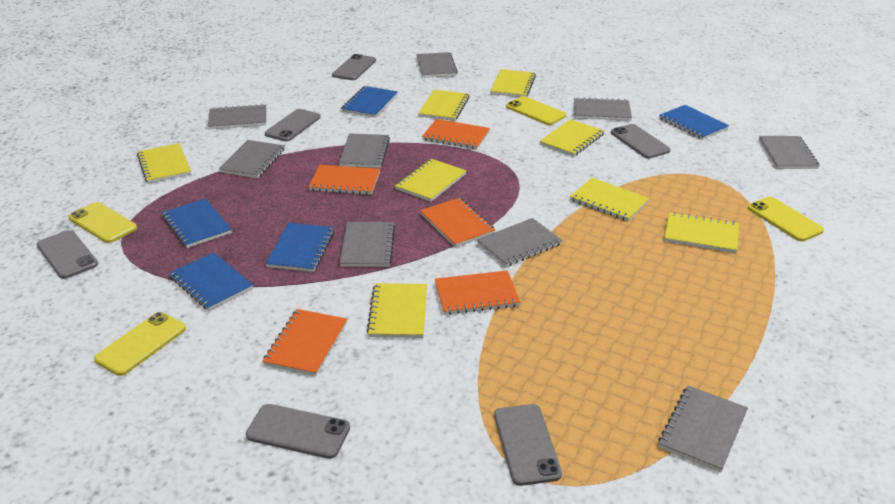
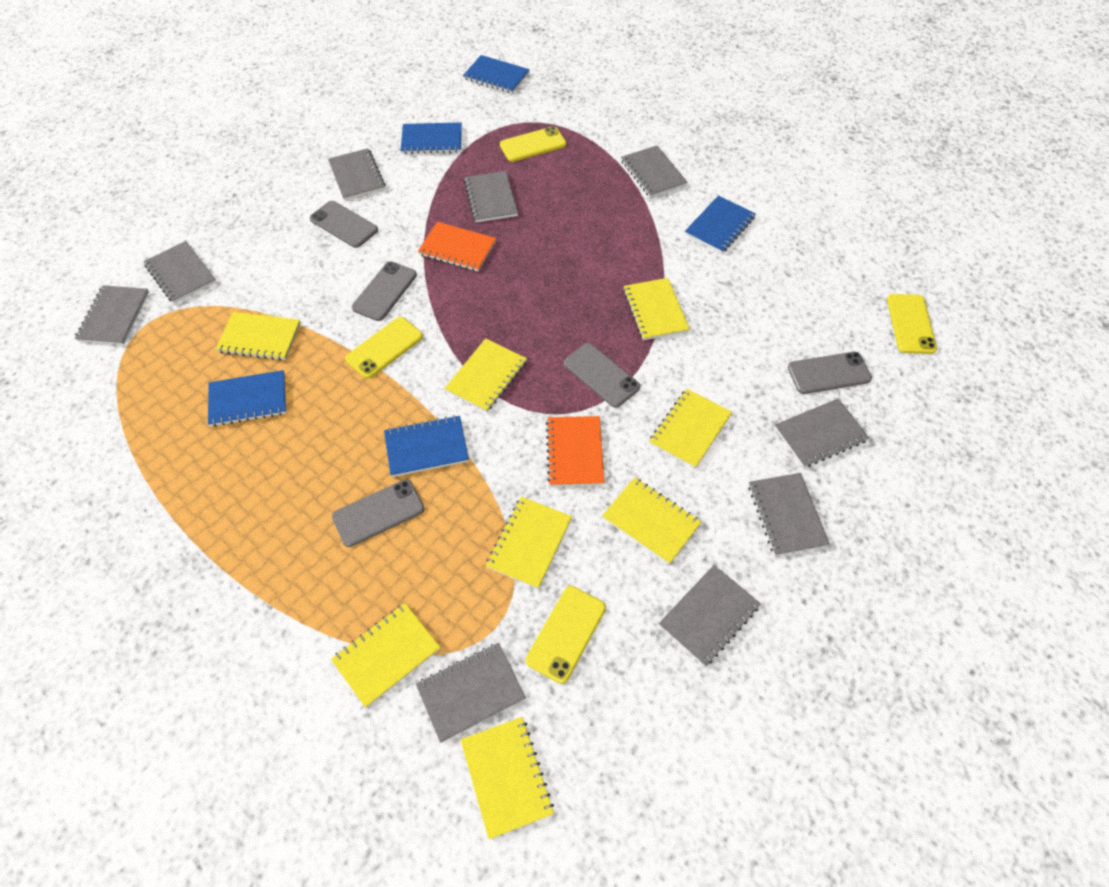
grey phone: [37,230,98,279] [246,404,350,459] [265,109,321,141] [332,54,376,80] [494,404,562,486] [611,124,670,158] = 6 -> [310,201,378,248] [332,479,424,547] [352,261,417,321] [564,343,640,408] [788,352,872,394] = 5
orange notebook: [263,309,347,376] [308,165,380,195] [420,198,495,247] [422,119,490,149] [435,270,520,315] = 5 -> [418,222,496,271] [546,416,604,486] = 2

